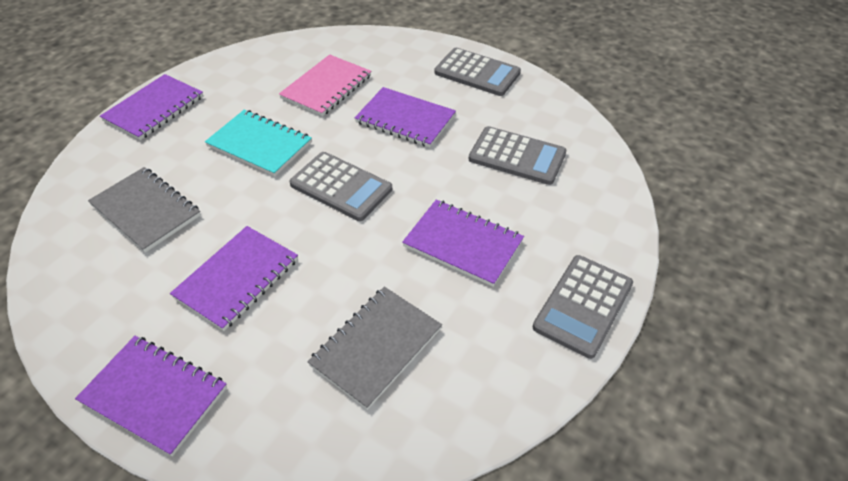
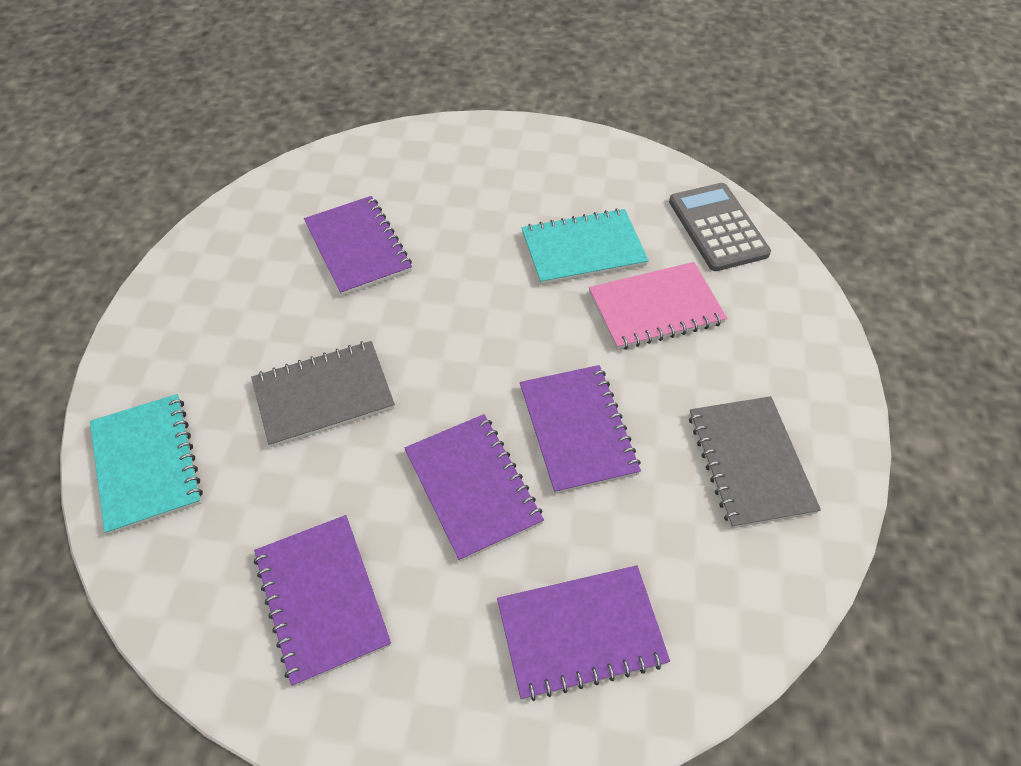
grey calculator: [290,152,392,221] [434,48,521,96] [469,126,566,185] [533,255,633,359] = 4 -> [669,183,771,271] = 1
turquoise notebook: [205,110,312,176] = 1 -> [90,394,203,535] [522,208,649,285] = 2

